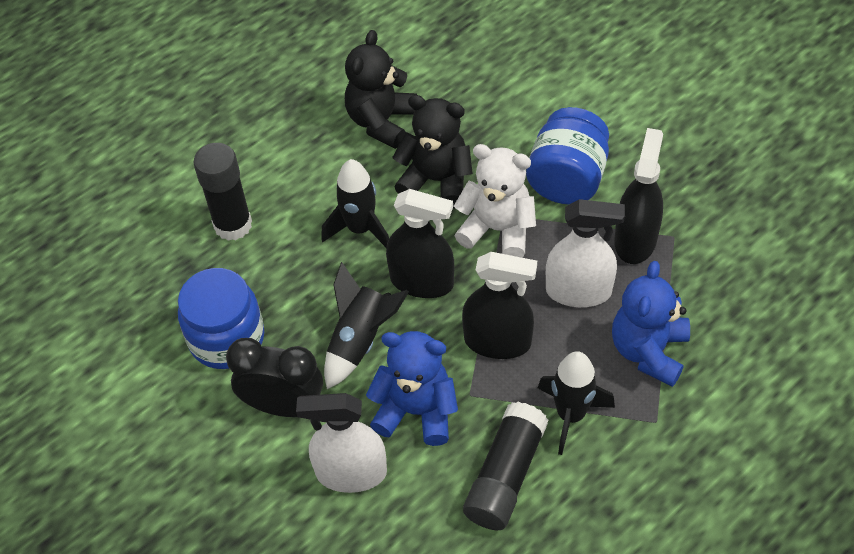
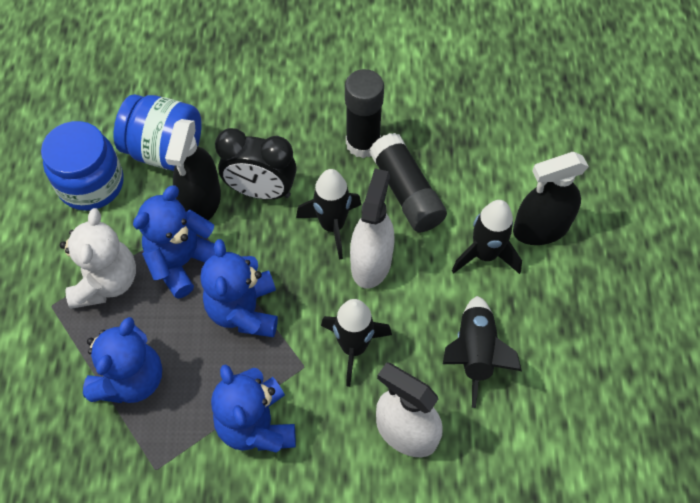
black rocket: [321,159,389,248] [324,262,409,389] [538,351,615,455] = 3 -> [296,169,361,260] [321,299,392,387] [443,296,522,408] [452,200,522,274] = 4
black spray bottle: [386,189,454,298] [462,252,537,359] [614,128,663,264] = 3 -> [165,119,221,220] [513,152,589,245] = 2
black teddy bear: [345,30,417,149] [392,95,473,208] = 2 -> none = 0
blue teddy bear: [366,331,458,446] [612,261,690,387] = 2 -> [83,317,162,403] [133,186,215,299] [200,239,278,337] [211,364,296,453] = 4

